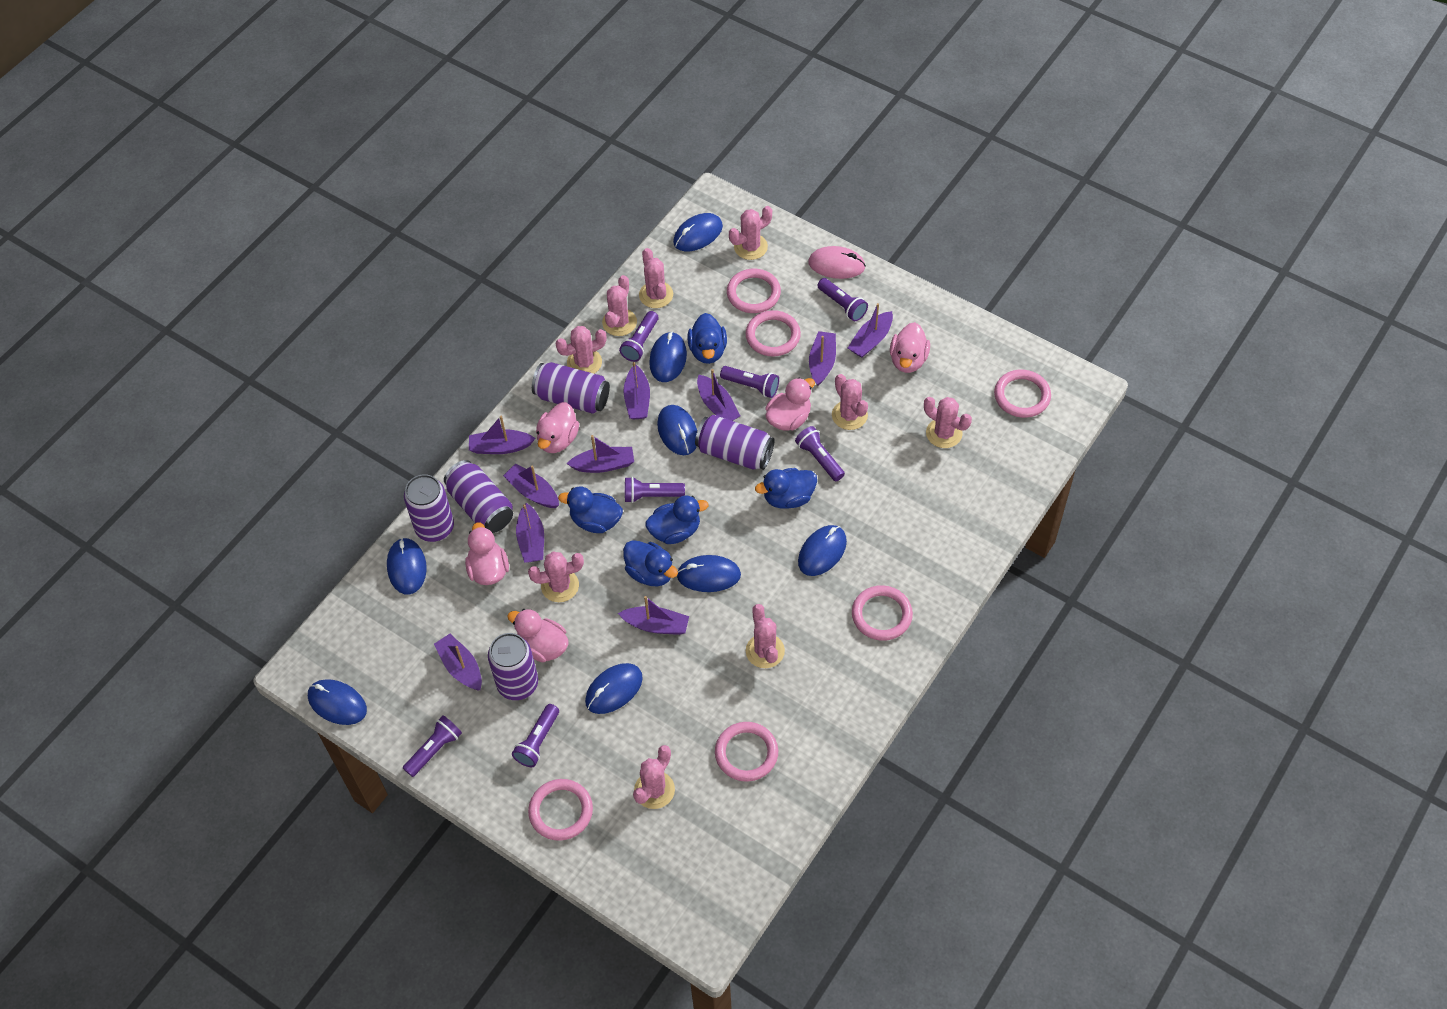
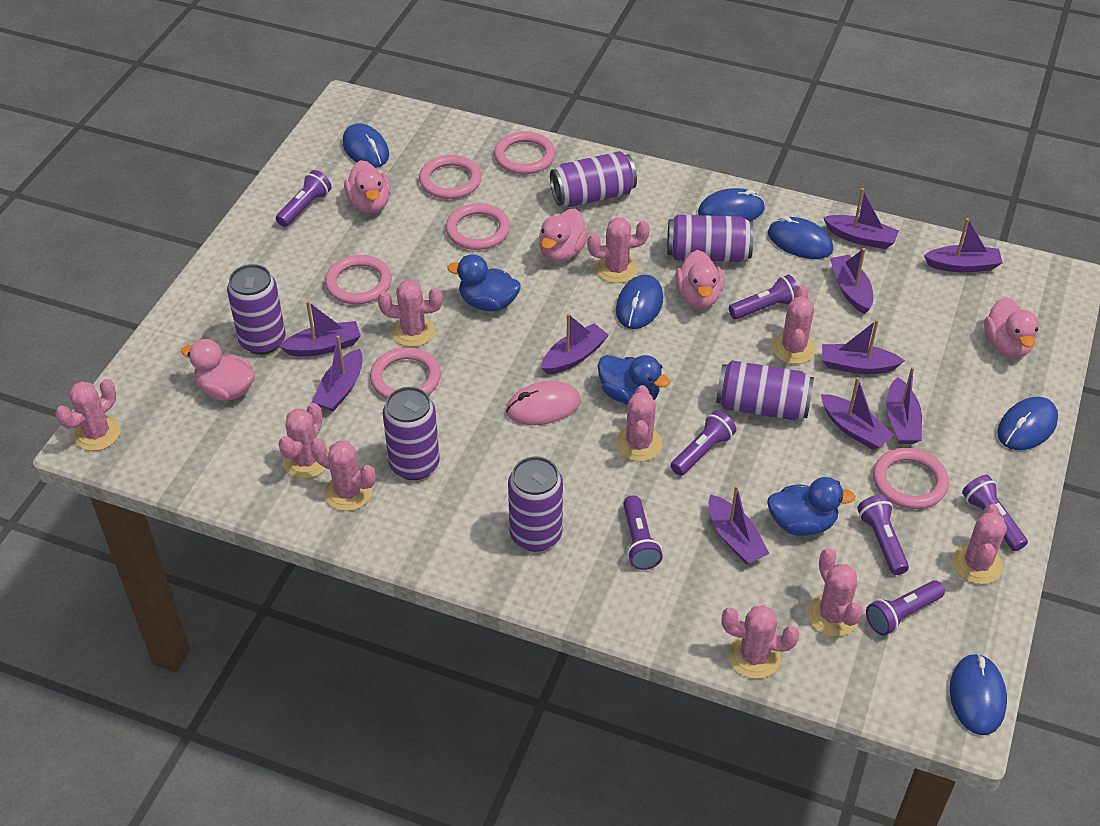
blue duck: [558,486,623,533] [623,540,678,586] [645,495,709,544] [687,313,727,364] [755,468,817,509] = 5 -> [447,254,521,312] [598,355,670,405] [767,477,856,536] = 3
blue mouse: [308,679,367,725] [387,538,427,594] [585,663,643,714] [649,332,687,382] [657,405,697,455] [673,213,723,251] [677,555,741,592] [798,525,847,576] = 8 -> [343,123,389,168] [616,275,663,329] [698,188,765,221] [768,216,833,259] [950,653,1007,735] [997,397,1058,450] = 6
pink cactus: [528,551,584,602] [555,326,607,374] [602,275,637,336] [633,745,675,809] [639,248,673,308] [729,206,772,260] [746,604,785,668] [832,374,868,430] [924,397,972,448] = 9 -> [55,379,121,451] [279,403,329,479] [311,438,376,511] [378,279,442,347] [587,217,650,283] [616,385,663,462] [721,605,799,679] [772,285,816,364] [807,548,863,637] [952,504,1007,584] = 10
purple can: [404,474,454,542] [444,460,513,533] [488,633,538,700] [532,362,610,414] [695,415,775,470] = 5 -> [227,264,286,355] [383,387,440,480] [508,456,563,552] [550,151,637,207] [667,215,754,262] [716,360,814,420] = 6

